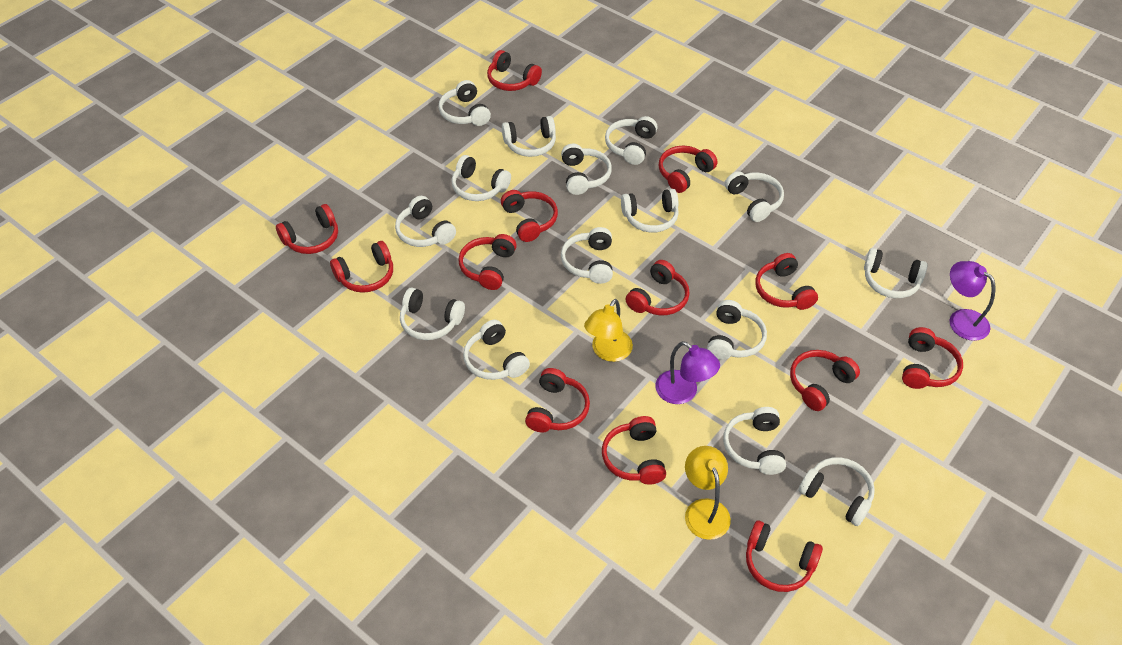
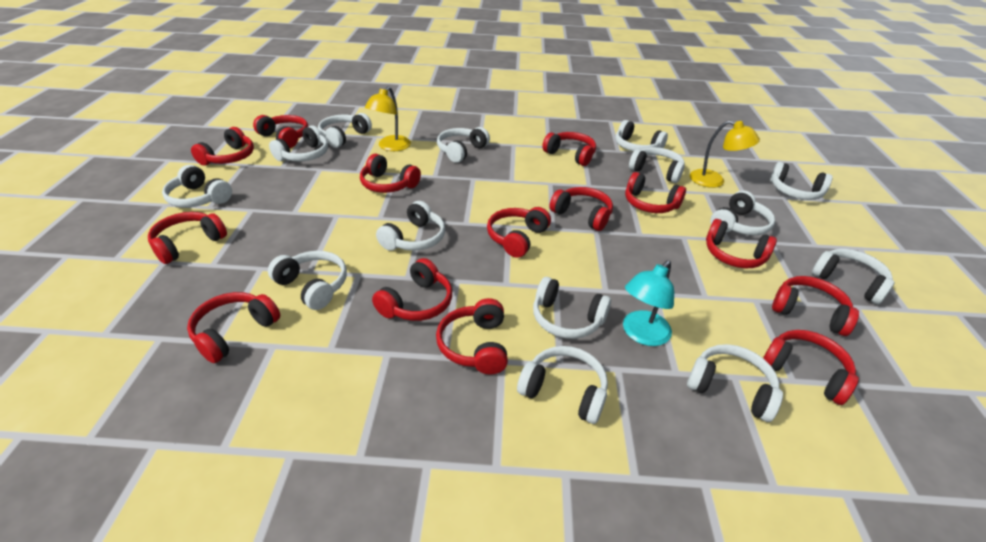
purple lamp: [655,341,720,404] [950,261,995,341] = 2 -> none = 0
red headphones: [276,204,338,254] [330,241,393,293] [458,234,517,290] [487,50,542,91] [501,190,558,242] [525,368,590,432] [602,416,666,485] [626,260,690,315] [659,146,718,193] [746,520,823,592] [755,253,818,310] [790,350,860,411] [902,327,963,389] = 13 -> [148,212,227,264] [187,292,280,363] [191,127,254,166] [253,115,308,148] [360,154,421,193] [372,258,452,321] [436,298,508,375] [487,207,551,258] [542,132,596,166] [549,187,613,231] [625,172,686,213] [706,219,777,268] [763,330,859,405] [772,276,859,336] = 14
turquoise lamp: none = 0 -> [623,261,674,346] = 1
white headphones: [395,196,456,247] [400,288,465,340] [438,80,491,126] [452,155,511,201] [463,320,530,380] [502,116,556,157] [561,144,612,195] [561,227,613,284] [605,116,658,165] [621,189,679,232] [707,300,767,360] [723,407,786,475] [725,171,784,222] [799,457,875,526] [864,248,928,298] = 15 -> [162,165,232,208] [268,251,347,310] [269,126,328,161] [318,113,372,148] [376,201,445,251] [437,127,490,163] [517,346,608,424] [533,277,611,339] [615,120,668,152] [629,147,685,183] [687,344,783,422] [710,190,775,235] [770,162,833,200] [812,249,895,304] = 14

